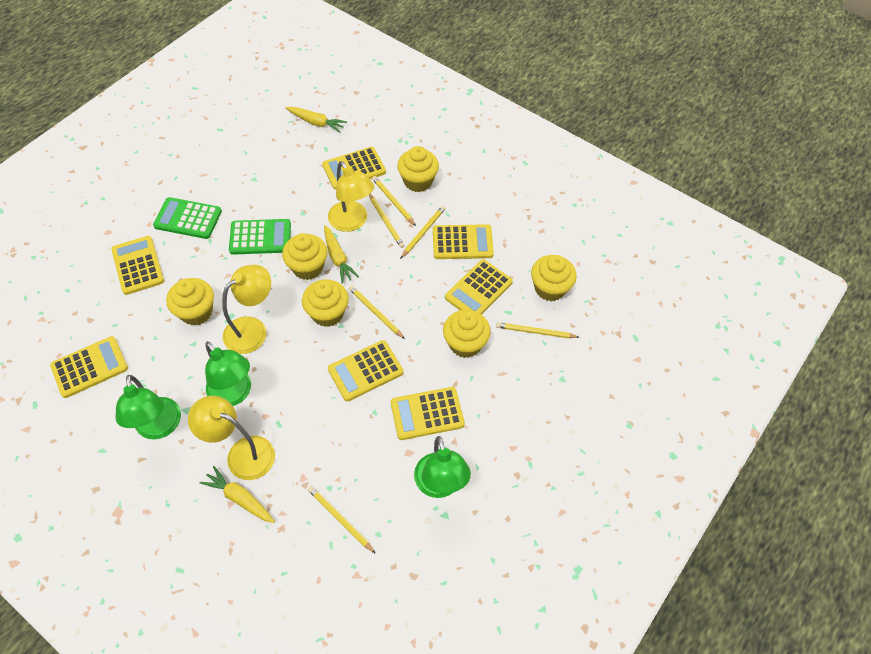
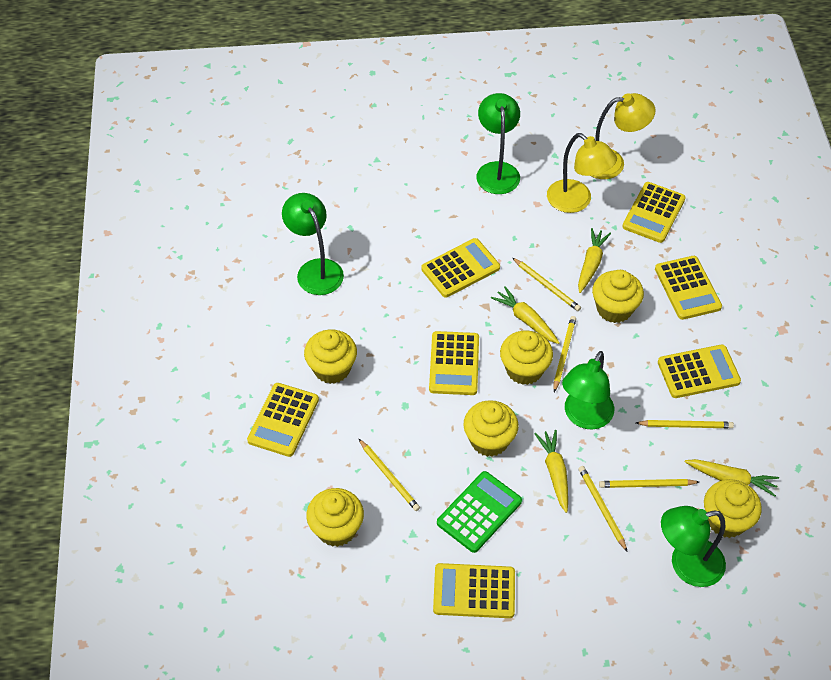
green calculator: [153,197,222,239] [229,219,291,255] = 2 -> [437,471,522,553] = 1
green lamp: [115,375,181,439] [205,341,251,406] [414,436,471,498] = 3 -> [282,193,344,295] [476,93,520,194] [562,351,614,429] [661,506,726,587] = 4
yellow carrot: [200,466,275,523] [285,107,347,133] [324,225,359,283] = 3 -> [491,286,560,344] [535,430,568,513] [578,228,611,293] [685,459,779,497] = 4
yellow lamp: [188,396,275,480] [222,265,271,354] [328,161,374,232] = 3 -> [547,133,617,213] [591,93,656,179] = 2

